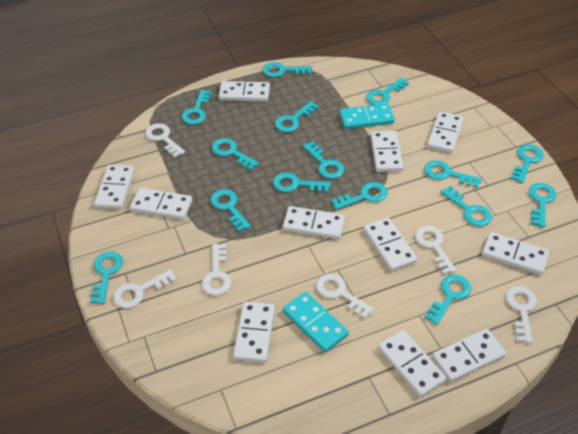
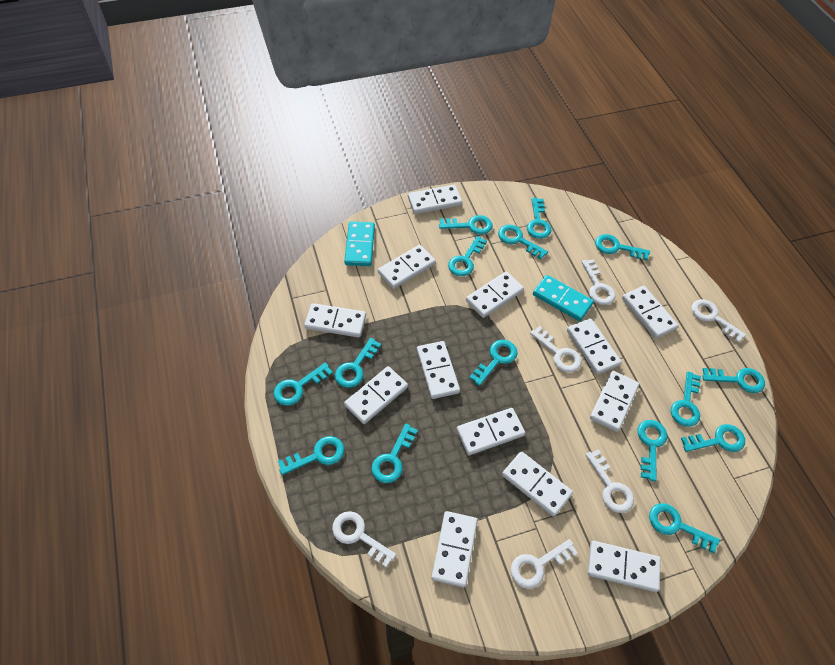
white domino: [94,165,135,209] [130,188,192,220] [219,81,270,102] [233,302,275,363] [283,206,345,239] [364,218,417,271] [371,131,403,172] [378,330,447,397] [427,111,464,153] [432,328,506,382] [482,232,549,275] = 11 -> [304,303,366,338] [344,366,408,424] [378,245,436,289] [408,185,462,214] [417,341,460,399] [431,511,478,588] [456,408,525,455] [466,271,524,318] [502,451,573,517] [567,318,622,375] [587,541,661,592] [590,371,639,432] [622,286,678,339] = 13

